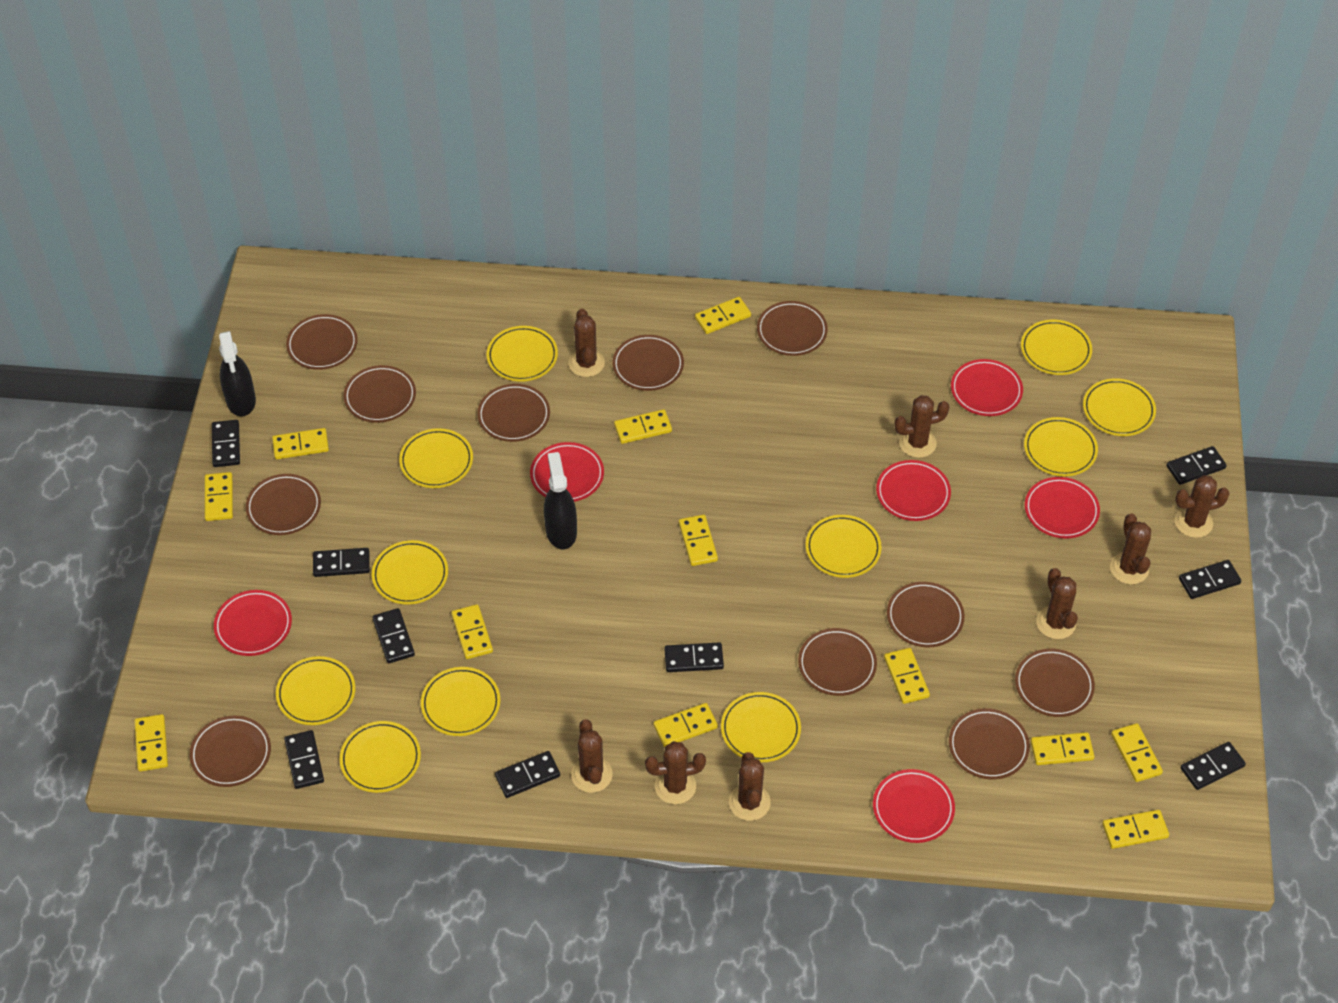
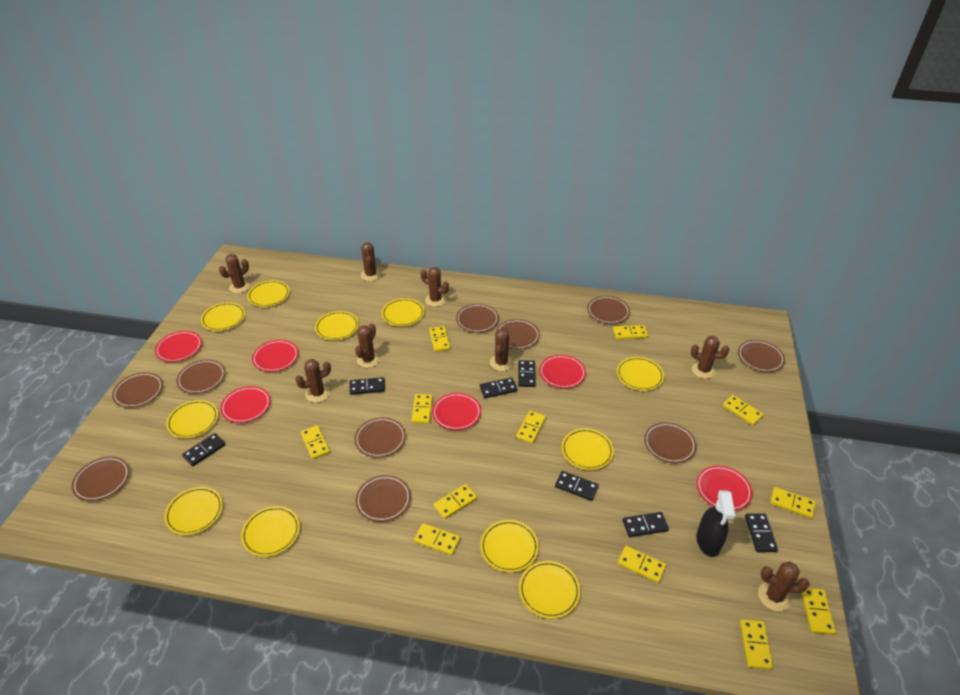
black domino: [212,420,240,467] [284,730,324,789] [313,548,370,577] [372,608,415,663] [495,751,560,798] [664,642,724,672] [1166,446,1227,485] [1179,560,1241,599] [1180,742,1246,790] = 9 -> [182,433,226,466] [350,377,385,395] [480,377,517,398] [518,360,536,387] [555,471,599,501] [623,512,669,537] [745,514,778,552] = 7
black spray bottle: [219,331,256,416] [544,452,577,549] = 2 -> [696,490,735,557] = 1
brown plate: [190,716,271,787] [246,474,321,535] [286,314,358,370] [343,365,416,423] [477,384,550,442] [613,335,684,391] [757,301,828,356] [798,628,877,696] [887,582,965,647] [949,708,1030,780] [1015,649,1095,717] = 11 -> [72,457,130,501] [112,372,163,408] [177,360,225,394] [354,417,406,458] [356,475,411,522] [456,304,499,333] [496,319,540,349] [587,296,630,324] [644,422,697,463] [738,340,785,372] = 10

